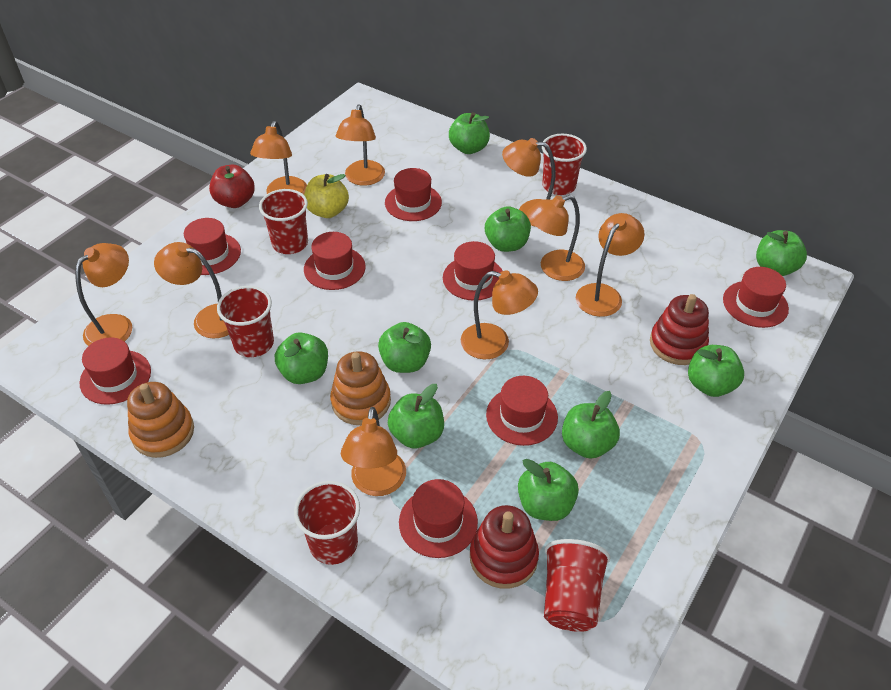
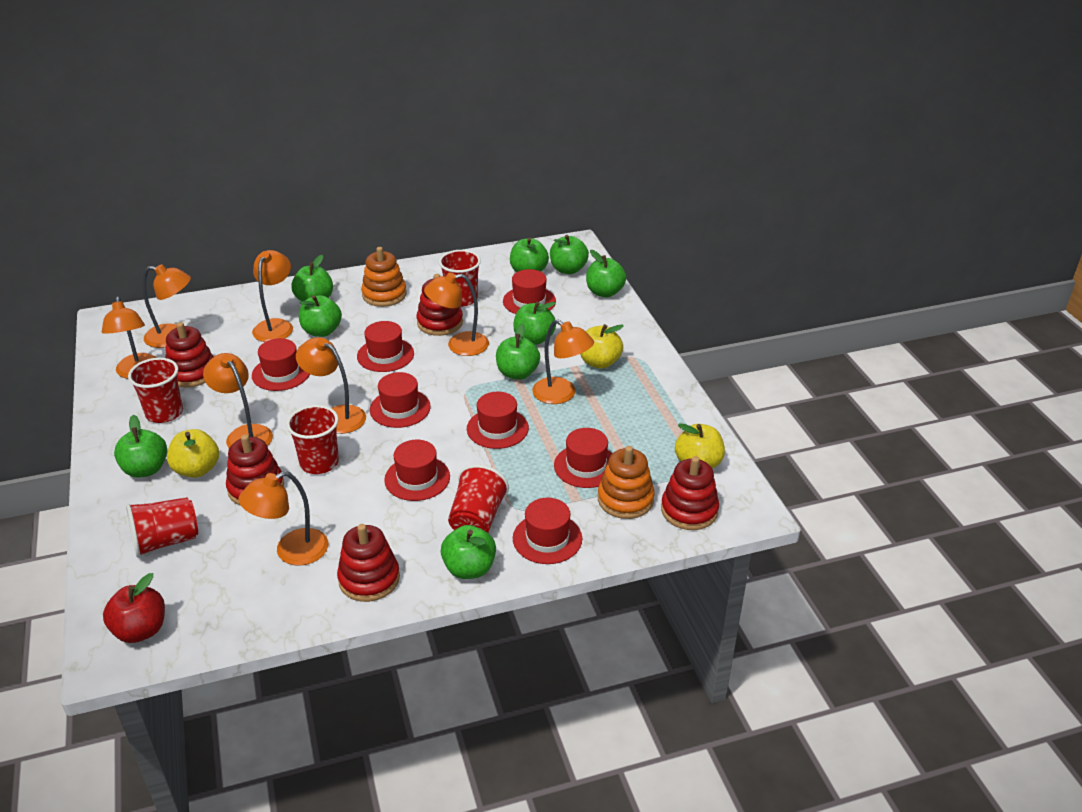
orange lamp: [75,243,132,346] [154,242,229,338] [250,121,307,195] [336,104,385,186] [341,407,406,496] [461,270,538,359] [502,138,556,227] [527,195,585,281] [576,213,644,317] = 9 -> [102,297,157,379] [143,264,191,348] [203,353,273,448] [239,471,328,566] [252,250,293,342] [296,337,366,434] [424,273,489,356] [532,319,594,404] = 8
red stacking toy: [470,505,539,589] [650,294,709,365] = 2 -> [165,322,214,387] [226,434,284,505] [337,524,400,602] [417,274,463,336] [661,456,719,530] = 5
yellow apple: [304,174,349,218] = 1 -> [167,429,219,478] [580,324,624,369] [675,423,725,469] = 3

